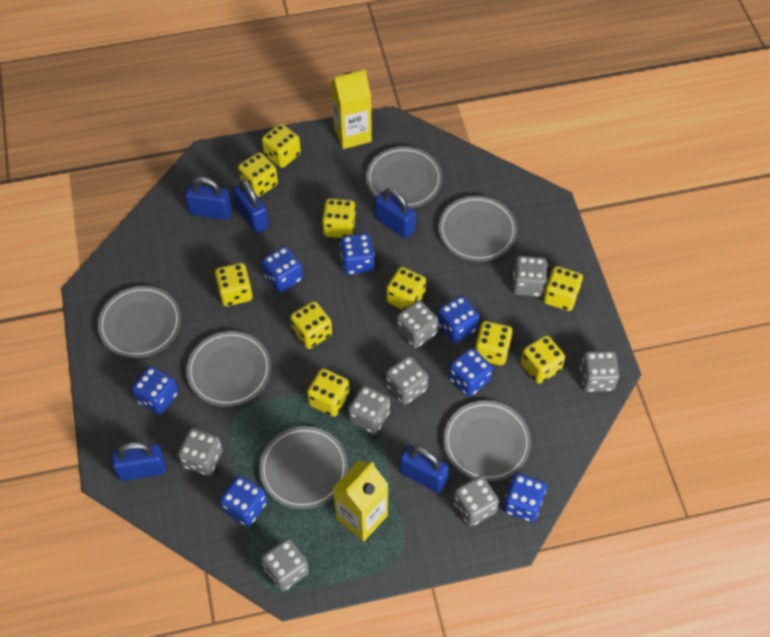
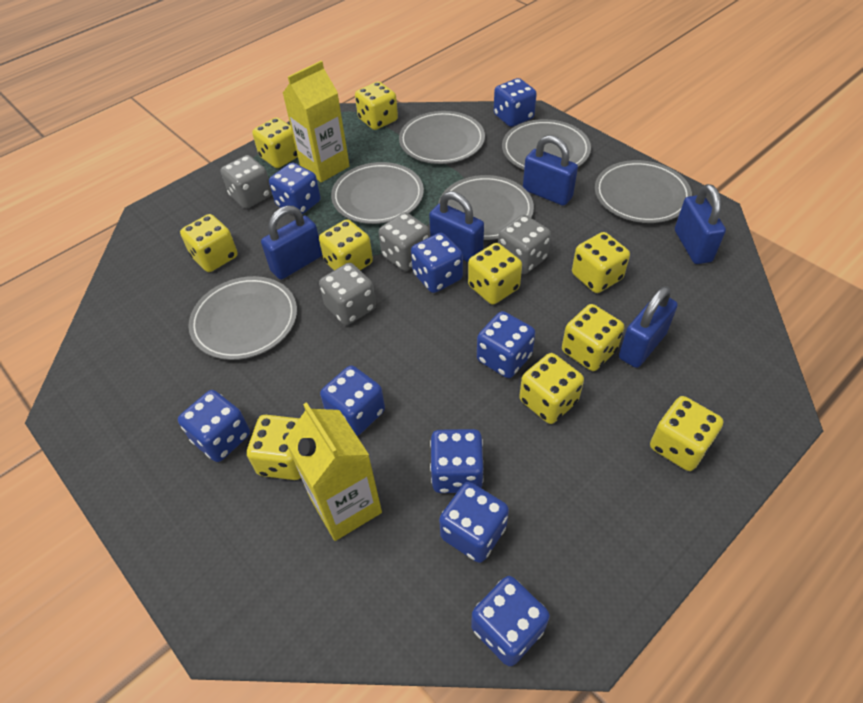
blue dice: [132,366,178,415] [220,475,267,526] [262,246,303,293] [340,233,374,275] [438,295,479,343] [449,348,492,397] [503,473,547,522] = 7 -> [178,390,250,462] [269,162,321,215] [320,365,385,436] [411,233,463,293] [430,429,483,493] [439,482,509,563] [471,576,550,666] [477,311,535,378] [494,78,537,127] = 9
grey dice: [178,428,223,476] [261,538,309,591] [348,385,390,434] [386,356,428,405] [397,300,438,348] [453,476,499,526] [512,256,547,297] [580,350,619,392] = 8 -> [221,155,272,209] [319,263,376,325] [379,212,430,271] [498,215,551,274] = 4

